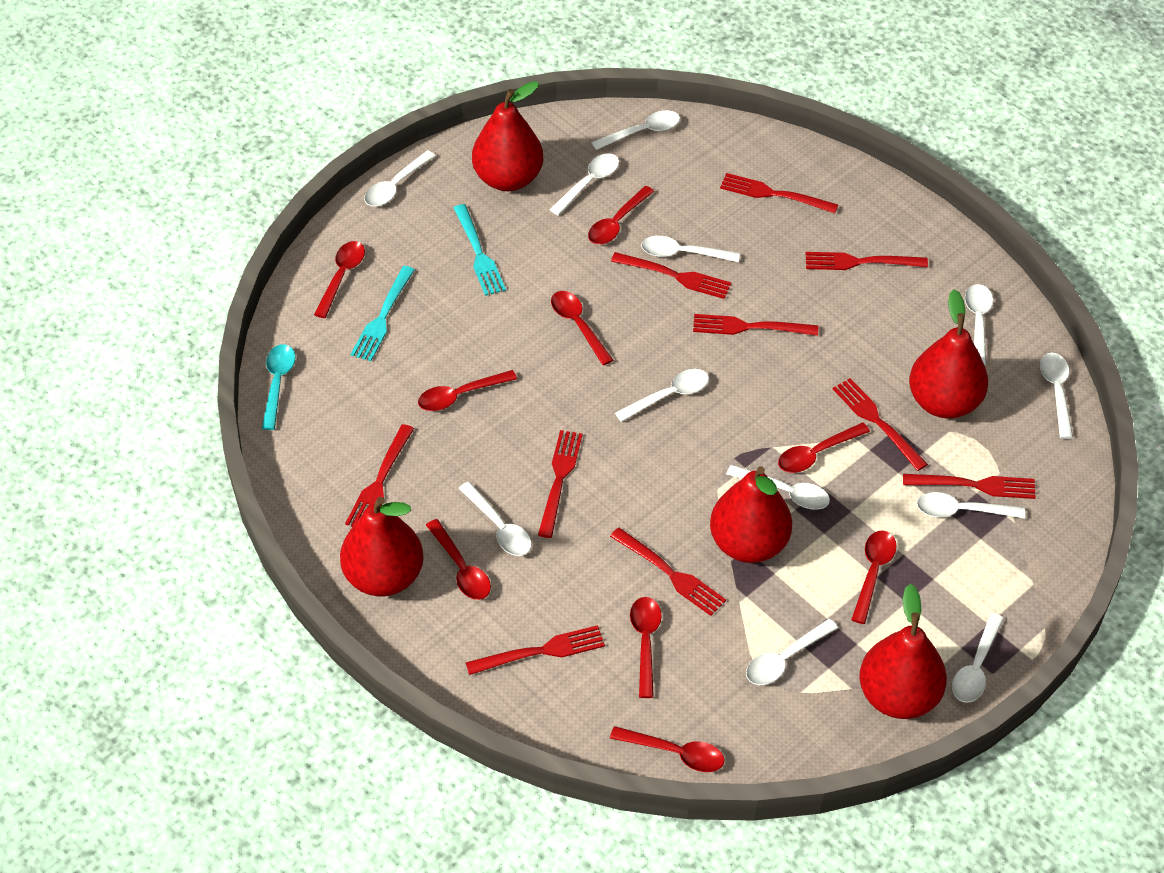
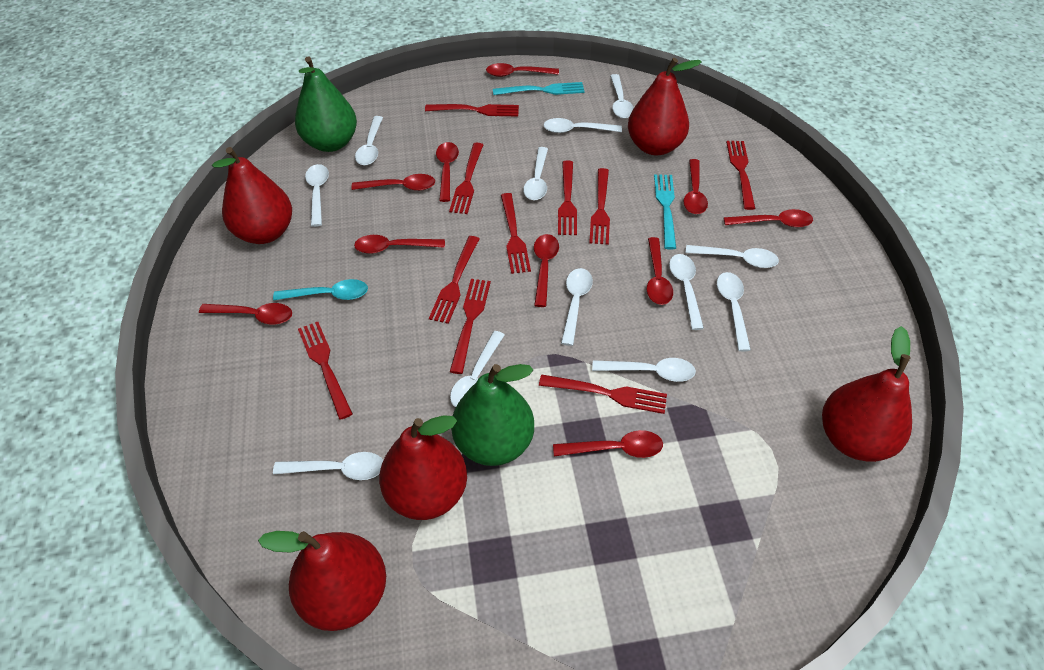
green pear: none = 0 -> [295,56,357,152] [451,364,534,466] = 2
red spoon: [314,241,365,318] [418,370,517,411] [426,519,491,600] [551,291,613,365] [588,186,654,244] [610,726,724,772] [630,597,662,698] [778,422,870,473] [851,530,897,624] = 9 -> [199,303,292,325] [351,174,435,191] [354,235,445,254] [436,142,459,202] [486,63,559,77] [534,234,559,307] [553,430,663,458] [647,237,673,305] [683,159,708,214] [724,209,813,228] = 10

